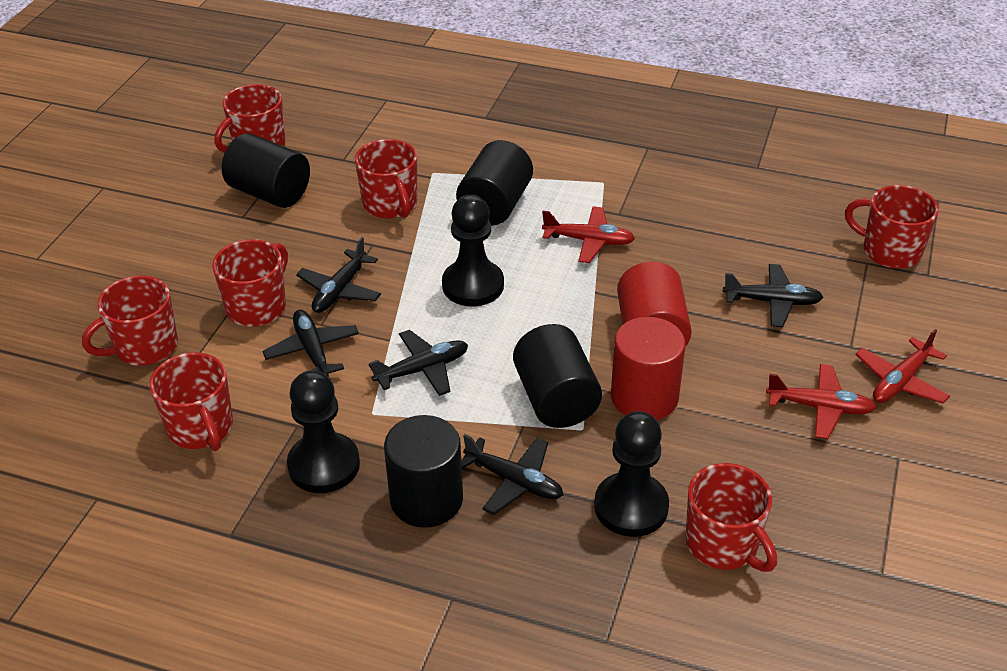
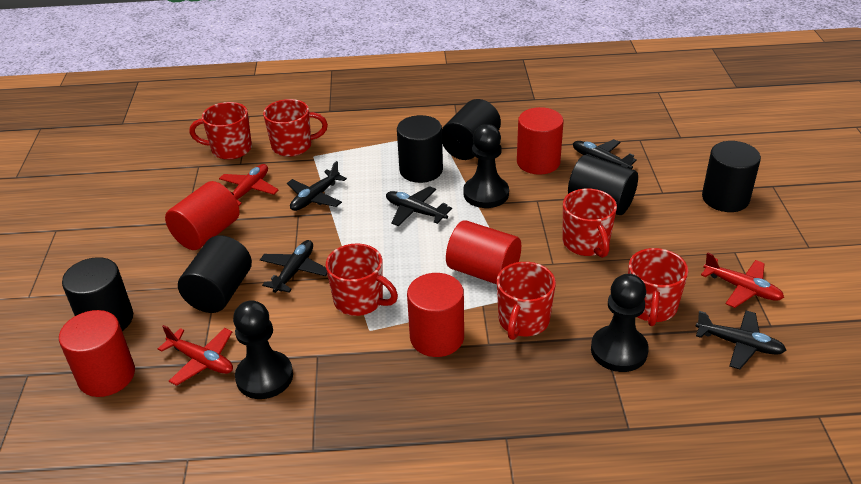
black cylinder: [222,133,310,208] [384,415,463,528] [456,140,533,226] [513,324,602,428] = 4 -> [62,257,133,331] [178,235,252,313] [397,115,443,183] [442,99,501,160] [568,155,638,215] [702,141,761,212] = 6
red cylinder: [611,317,685,420] [617,262,692,347] = 2 -> [59,310,135,397] [165,181,240,250] [407,273,464,357] [446,220,521,284] [517,107,564,175] = 5
red mug: [82,276,178,366] [150,352,233,451] [212,239,288,327] [214,84,286,153] [355,139,417,219] [686,463,777,572] [845,185,939,269] = 7 -> [189,102,252,160] [263,99,328,157] [326,243,398,316] [497,262,556,340] [562,188,617,258] [628,248,688,326] = 6

